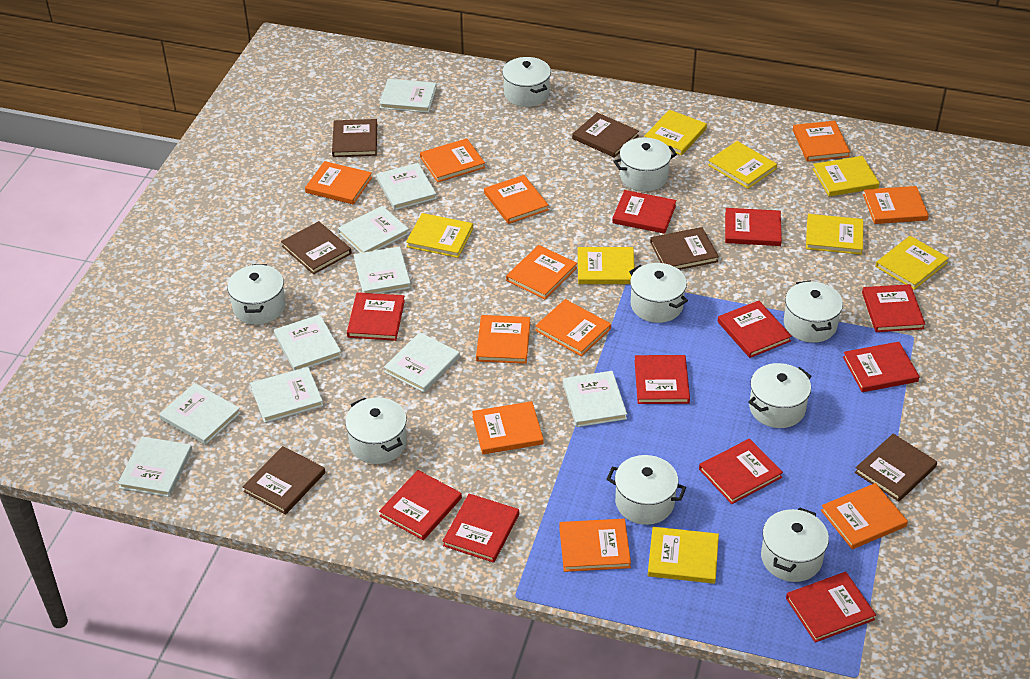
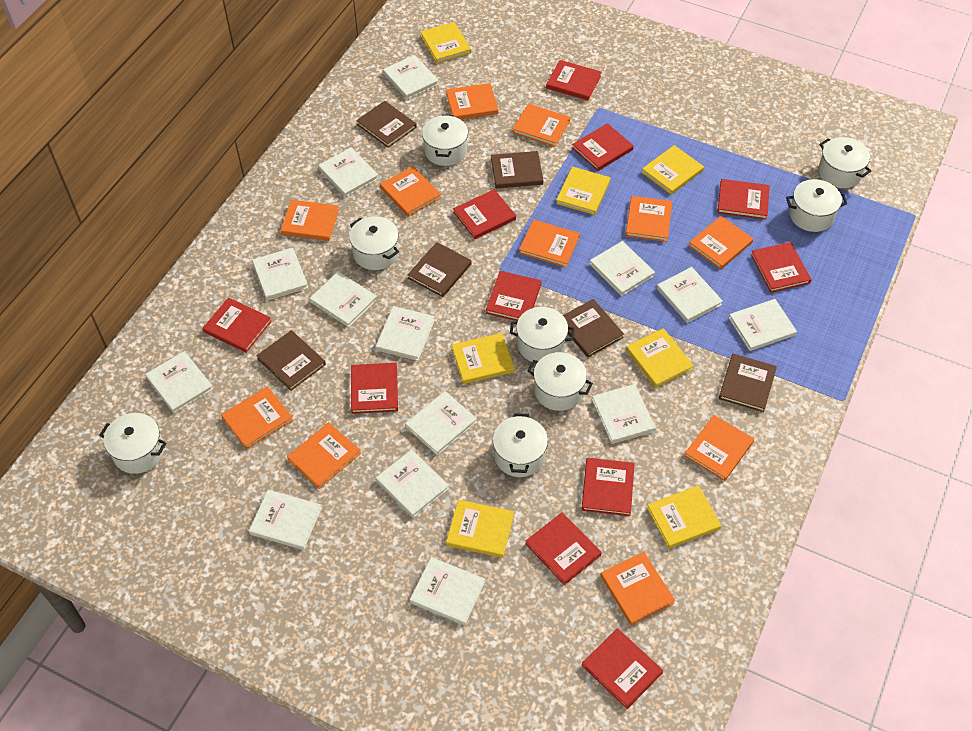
white book: [118,437,192,497] [159,383,241,445] [250,367,323,423] [274,314,342,370] [338,206,409,253] [354,246,411,294] [376,163,437,210] [379,79,437,113] [384,332,460,393] [563,371,627,427] = 10 -> [145,351,213,413] [249,490,322,550] [252,248,308,301] [310,271,377,328] [318,147,379,197] [375,306,435,361] [376,449,449,518] [383,55,439,99] [405,391,477,456] [410,557,485,625] [590,241,655,296] [592,384,656,444] [657,267,723,323] [729,299,797,351] = 14
white pot: [227,264,286,325] [345,397,407,464] [502,57,551,107] [607,455,686,525] [613,137,677,191] [629,263,688,323] [749,363,811,428] [761,507,829,582] [784,281,843,343] = 9 -> [100,413,166,474] [349,216,399,270] [422,115,468,166] [493,413,548,477] [510,307,575,362] [527,352,593,411] [786,179,847,232] [818,137,871,188] = 8
yellow book: [406,213,473,258] [578,247,635,284] [644,110,707,155] [648,527,719,584] [708,141,777,189] [806,214,863,255] [813,156,880,196] [876,236,949,290] = 8 -> [421,22,471,63] [446,500,514,558] [452,333,515,384] [556,167,611,215] [626,328,694,388] [642,145,704,194] [647,485,721,548] = 7

